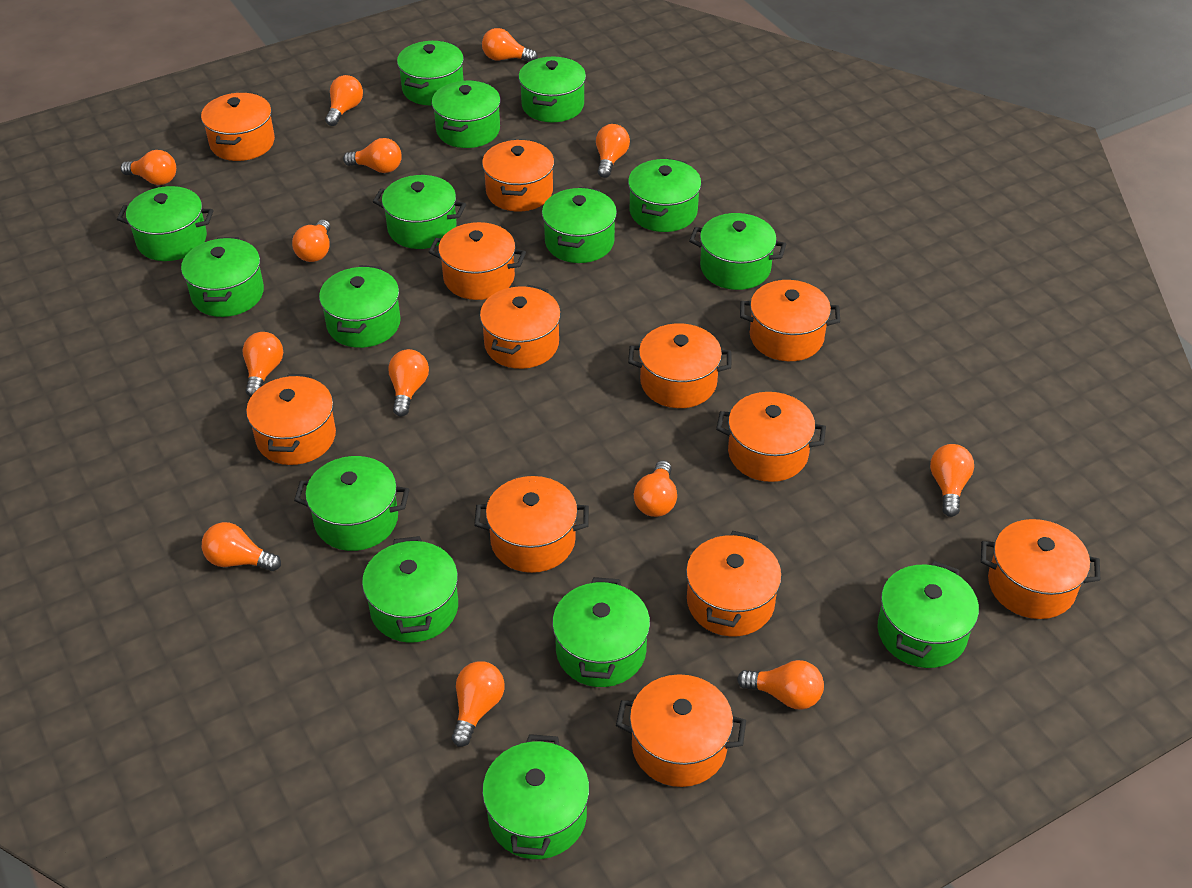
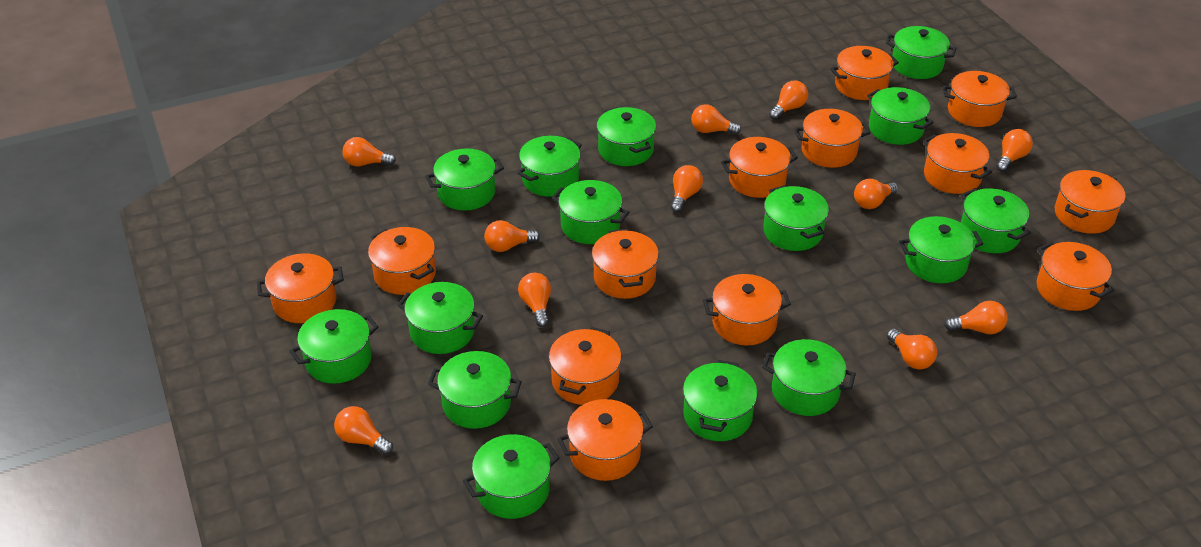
orange light bulb: [121,150,176,185] [202,522,281,571] [243,332,283,397] [292,220,330,262] [325,75,363,126] [343,138,402,173] [388,349,429,417] [452,661,504,747] [482,28,538,61] [596,124,630,178] [634,461,677,517] [737,660,824,710] [930,444,974,517] = 13 -> [334,406,393,455] [342,137,396,166] [484,220,540,252] [518,273,551,327] [671,165,703,212] [691,104,741,135] [769,81,808,120] [854,179,898,209] [887,328,937,370] [944,301,1008,334] [996,129,1033,172] = 11
orange pot: [201,92,275,161] [246,374,336,465] [429,222,526,300] [474,476,589,573] [480,285,561,369] [482,139,554,211] [616,674,746,787] [628,323,732,408] [686,531,782,636] [716,392,826,482] [740,280,840,361] [981,519,1101,619] = 12 -> [257,253,344,323] [368,227,436,295] [549,327,621,405] [557,399,653,481] [592,229,659,299] [703,274,791,345] [721,137,798,198] [794,109,870,168] [830,46,899,100] [923,133,992,194] [942,71,1017,127] [1037,241,1114,311] [1055,170,1126,234] = 13

